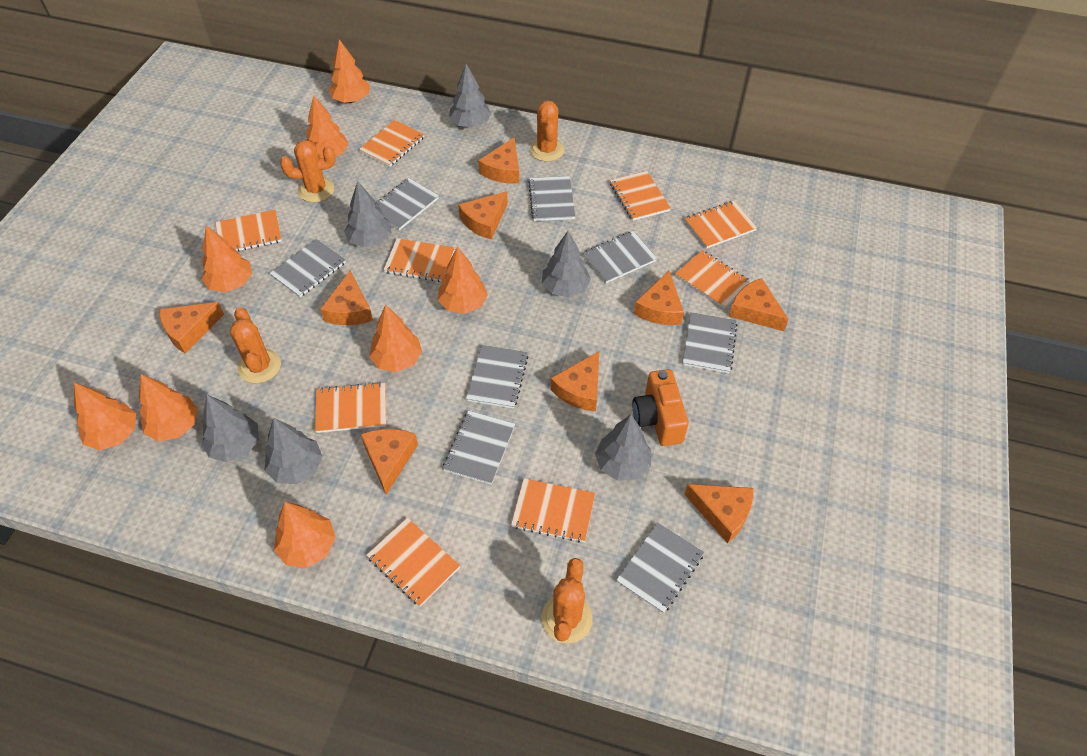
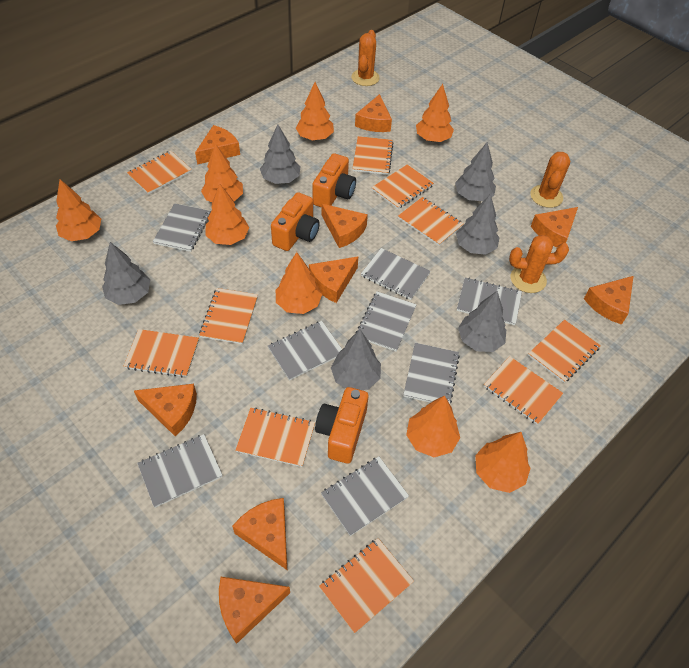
orange cactus: [230,307,281,383] [280,140,335,202] [530,100,565,162] [542,558,593,643] = 4 -> [351,30,380,86] [509,235,569,293] [530,152,570,208] = 3
orange camera: [632,369,689,446] = 1 -> [271,192,320,251] [312,153,356,208] [315,387,369,464] = 3
orange notebook: [215,210,282,251] [315,382,386,433] [359,120,425,167] [367,518,460,606] [384,238,455,282] [511,478,595,542] [610,171,671,221] [675,250,751,309] [685,201,757,249] = 9 -> [124,329,199,377] [127,151,192,195] [199,288,258,344] [235,407,315,467] [319,538,414,633] [352,136,394,175] [371,164,434,209] [398,197,464,246] [484,356,563,425] [528,319,601,383] = 10

